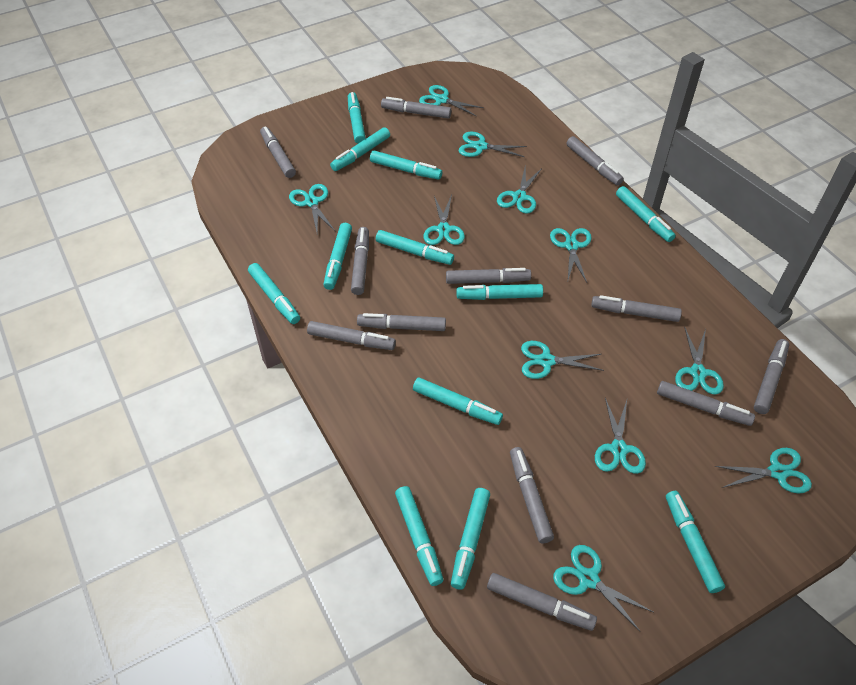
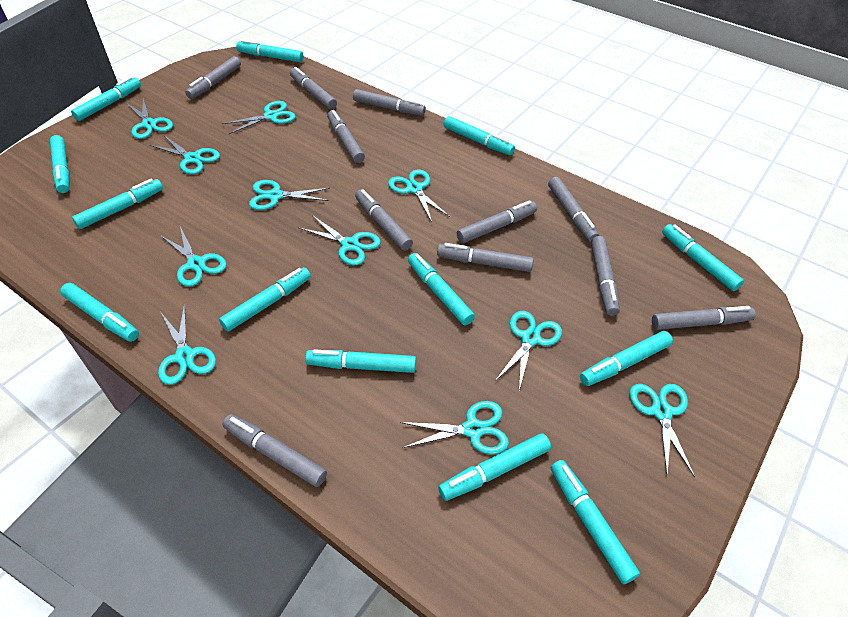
grey marker: [260,127,296,178] [307,321,396,350] [351,227,369,295] [357,313,446,331] [381,97,451,119] [446,268,531,284] [487,573,597,631] [510,447,554,543] [566,136,624,185] [591,295,682,322] [657,381,755,426] [754,339,789,414] = 12 -> [185,56,241,99] [223,414,327,487] [290,67,337,110] [327,110,365,163] [353,89,426,116] [355,189,413,251] [437,243,534,272] [457,200,537,243] [548,177,599,242] [591,236,620,316] [652,306,756,330] = 11
turquoise marker: [248,263,300,324] [323,223,352,290] [330,127,390,171] [348,92,366,144] [370,151,442,180] [376,230,454,265] [395,486,443,586] [413,378,503,425] [451,488,490,590] [456,284,543,300] [616,186,676,242] [666,491,725,593] = 12 -> [50,135,69,193] [60,283,139,342] [71,76,141,121] [72,179,163,229] [219,267,311,332] [236,39,303,62] [305,349,416,373] [408,253,475,325] [438,433,551,501] [444,116,515,155] [551,460,640,584] [580,331,673,386] [662,224,744,291] = 13

